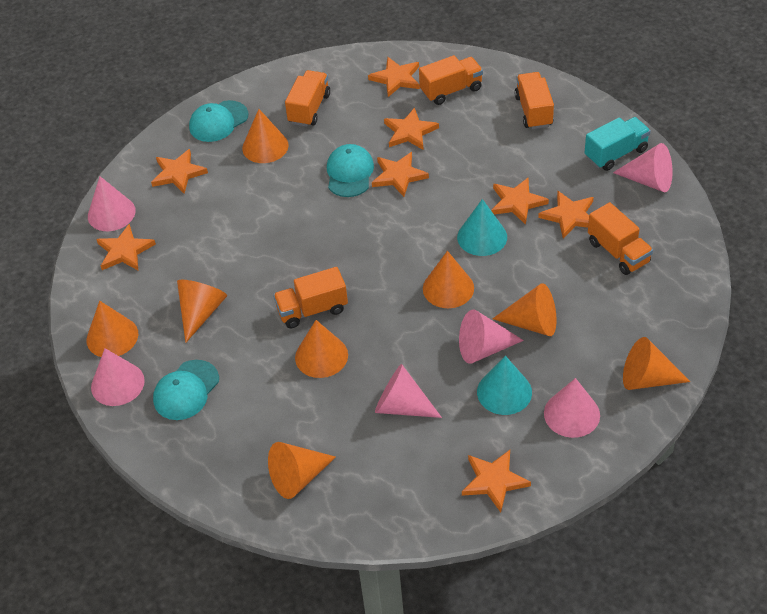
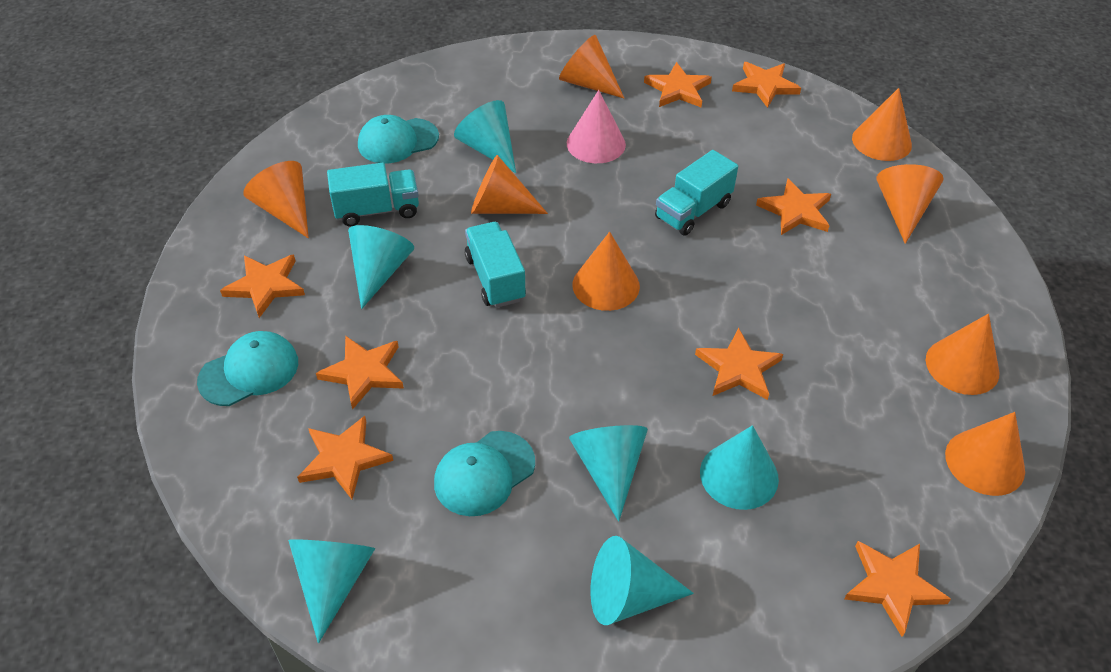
orange truck: [273,267,348,328] [285,70,330,127] [419,55,483,105] [514,72,554,129] [588,202,653,275] = 5 -> none = 0
pink cone: [88,176,136,231] [91,348,145,406] [375,364,442,418] [459,310,524,364] [544,378,600,438] [613,143,673,193] = 6 -> [567,90,626,163] = 1
turquoise cone: [457,199,507,256] [477,356,532,415] = 2 -> [288,539,376,643] [348,225,414,309] [454,100,516,173] [569,425,648,522] [590,536,694,625] [700,425,779,510] = 6
turquoise truck: [584,117,651,171] = 1 -> [327,163,419,227] [465,222,526,308] [655,150,738,235] = 3

